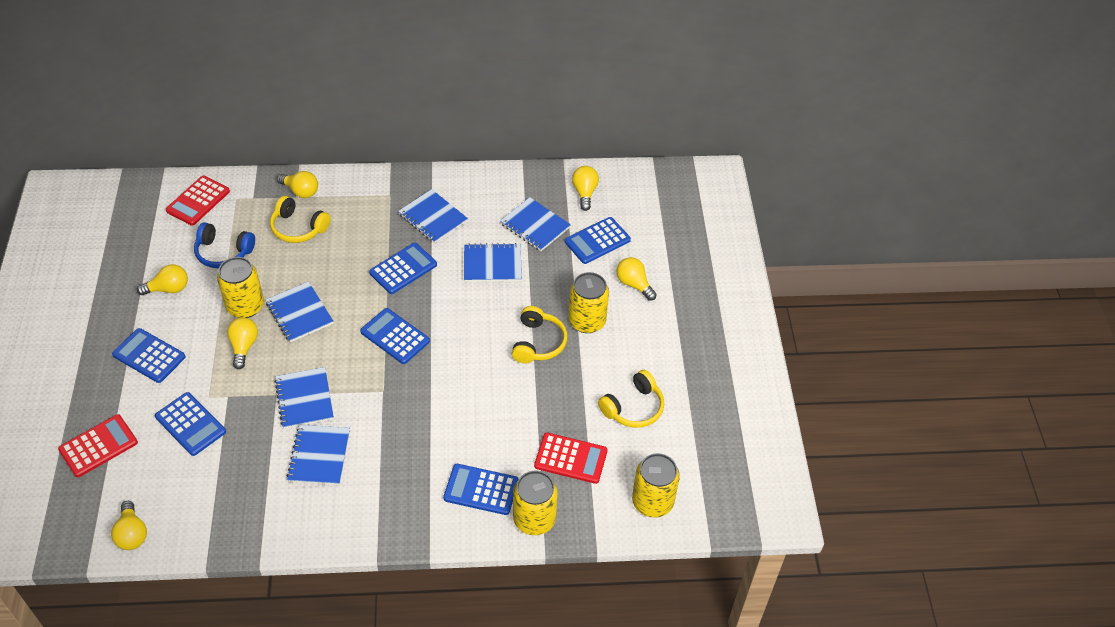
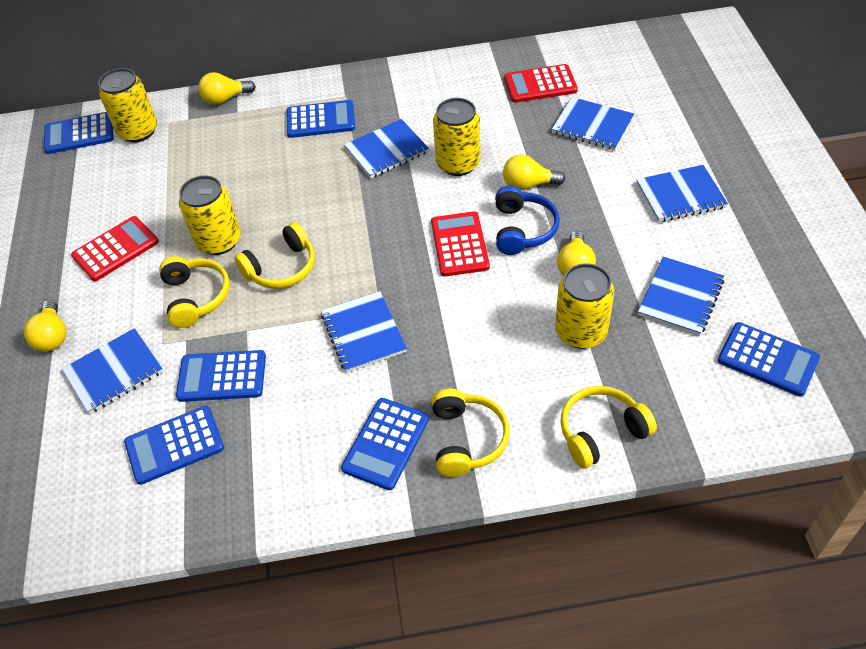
yellow headphones: [270,196,331,243] [512,306,568,364] [598,370,664,428] = 3 -> [159,256,230,328] [234,222,315,289] [432,389,510,477] [560,386,657,469] = 4
yellow light bulb: [111,501,147,550] [137,264,188,295] [227,317,258,369] [277,171,318,198] [572,166,599,211] [617,257,657,301] = 6 -> [24,300,67,352] [198,72,256,105] [503,154,565,190] [557,231,596,276] = 4

